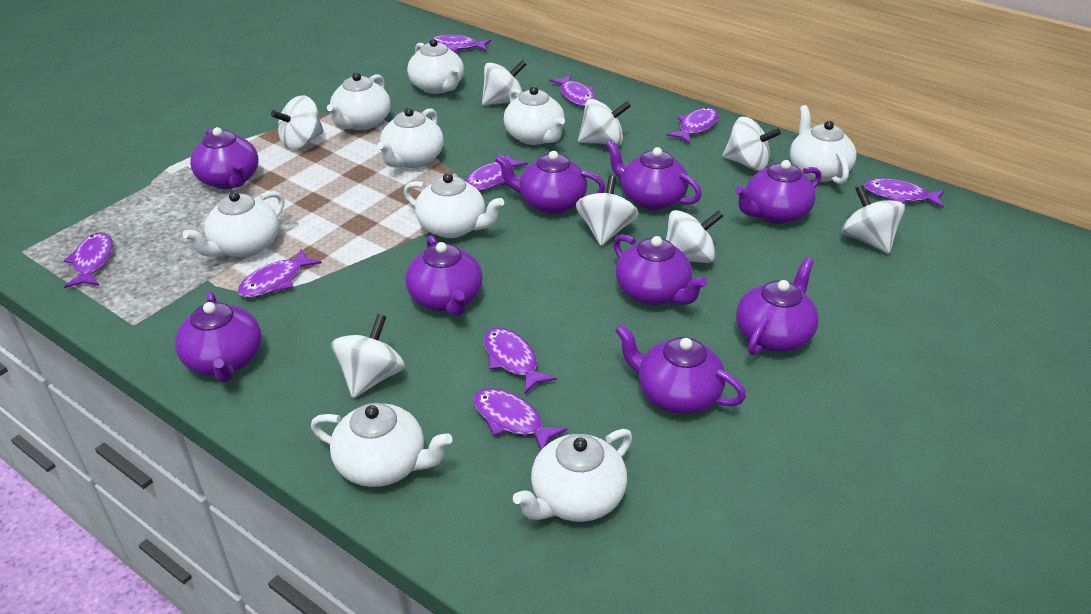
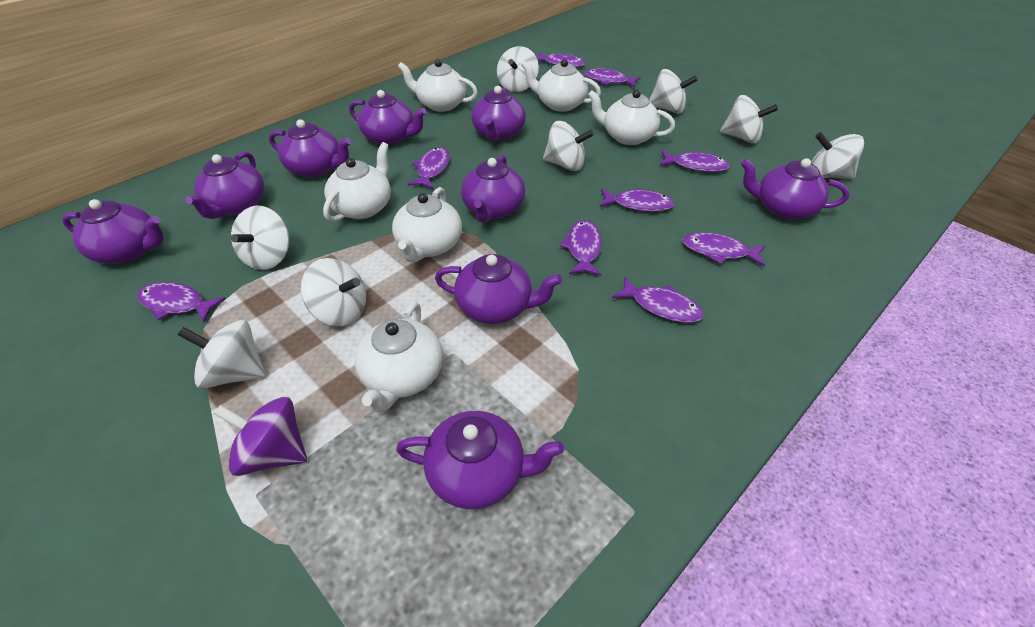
purple spinning top: none = 0 -> [214,397,307,476] = 1
white teapot: [183,191,284,258] [311,403,452,487] [327,73,391,130] [377,108,444,168] [404,173,504,238] [407,39,464,94] [504,86,565,145] [513,429,632,522] [790,105,857,184] = 9 -> [323,142,391,222] [355,302,443,413] [392,187,462,263] [398,59,478,112] [521,59,601,112] [588,90,675,145] = 6

